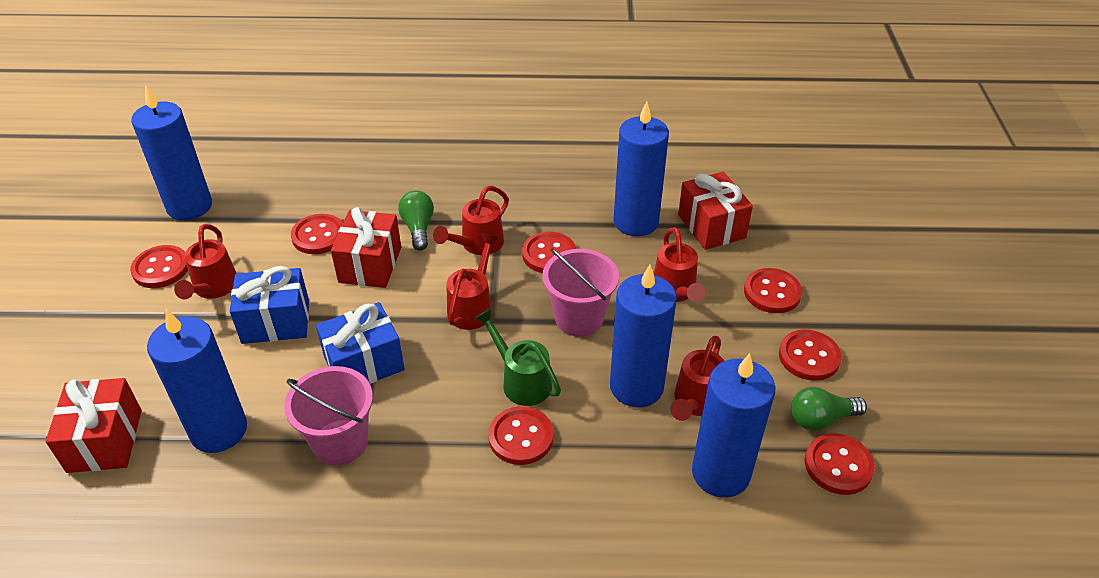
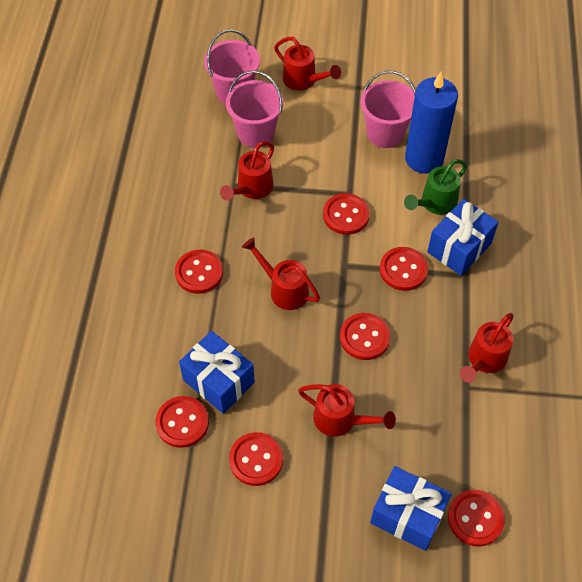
blue candle: [131,85,212,220] [147,309,247,453] [610,265,677,407] [613,101,669,237] [692,353,775,498] = 5 -> [405,72,458,173] = 1
blue gift: [230,266,309,344] [316,302,405,384] = 2 -> [179,331,255,414] [370,466,451,551] [427,199,498,276] = 3
green light bulb: [398,191,434,250] [791,387,867,430] = 2 -> none = 0
pink bucket: [284,366,373,465] [542,248,619,337] = 2 -> [204,29,260,105] [226,70,283,148] [361,71,416,148] = 3
red gift: [45,378,142,473] [331,207,401,288] [678,172,753,250] = 3 -> none = 0

